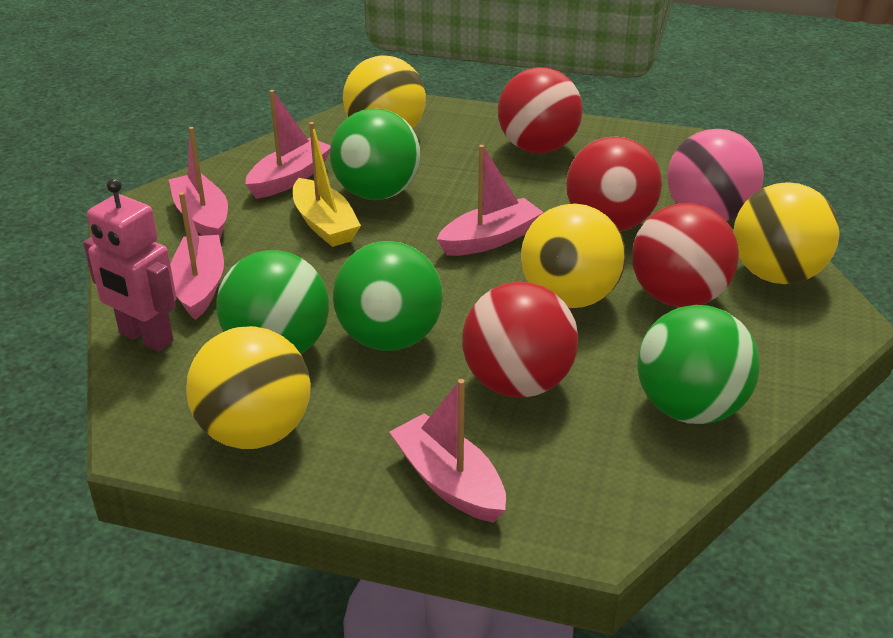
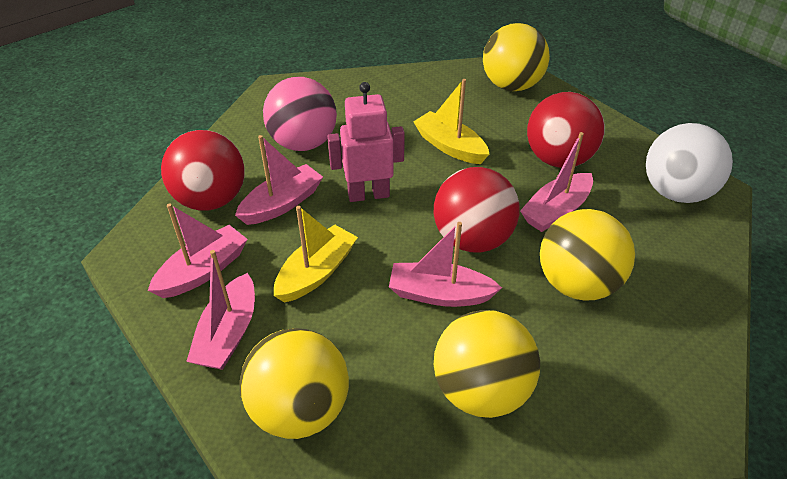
green ball: [216,250,329,354] [330,109,421,200] [333,241,443,351] [637,305,760,424] = 4 -> none = 0
red ball: [462,282,578,398] [498,67,583,153] [566,136,662,231] [632,203,739,308] = 4 -> [161,130,245,211] [434,167,520,253] [527,92,605,168] = 3
white ball: none = 0 -> [646,123,733,203] = 1
yellow boat: [293,122,361,247] = 1 -> [274,206,358,303] [413,79,489,164] = 2

